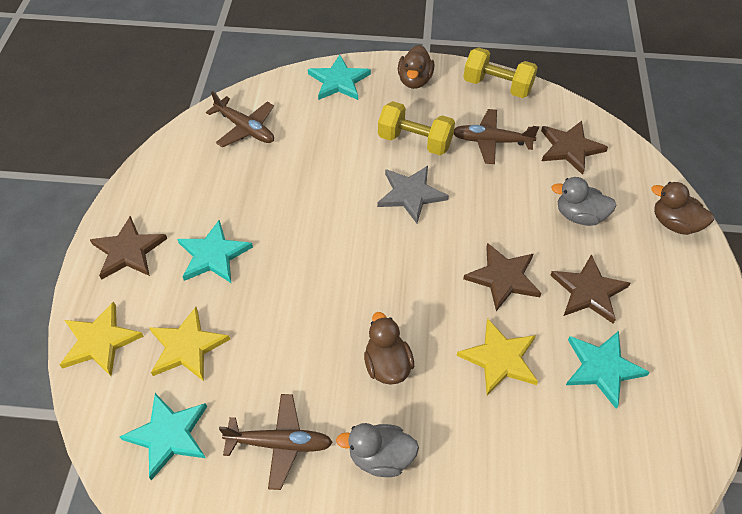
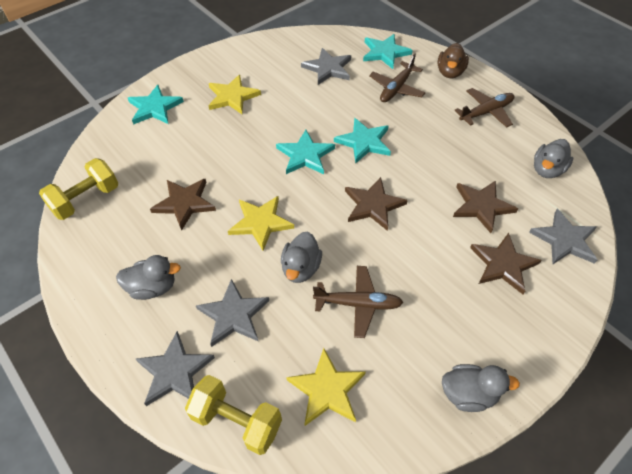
brown duck: [364,312,414,385] [398,45,435,89] [652,182,714,235] = 3 -> [437,43,469,78] = 1
grey duck: [336,423,419,477] [551,177,617,226] = 2 -> [116,255,181,300] [281,231,322,283] [442,364,520,412] [534,139,573,178] = 4
grey star: [377,166,449,223] = 1 -> [136,331,215,406] [195,279,269,347] [301,48,351,85] [529,209,598,264] = 4

